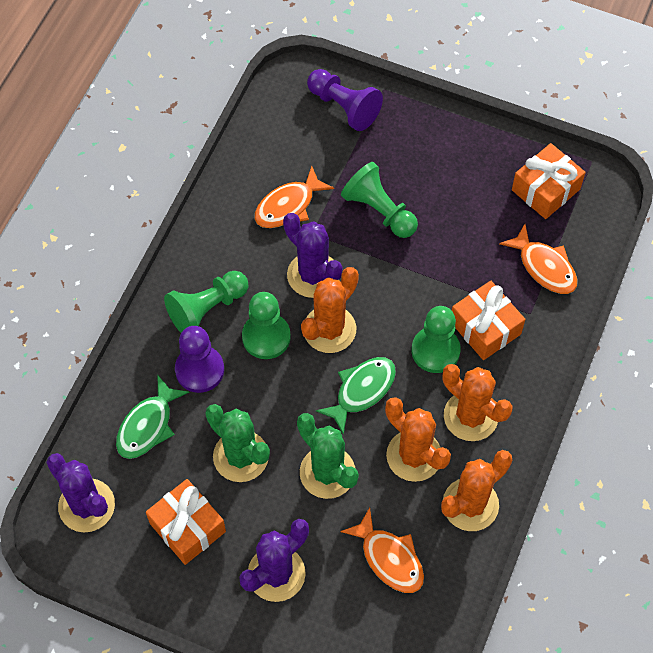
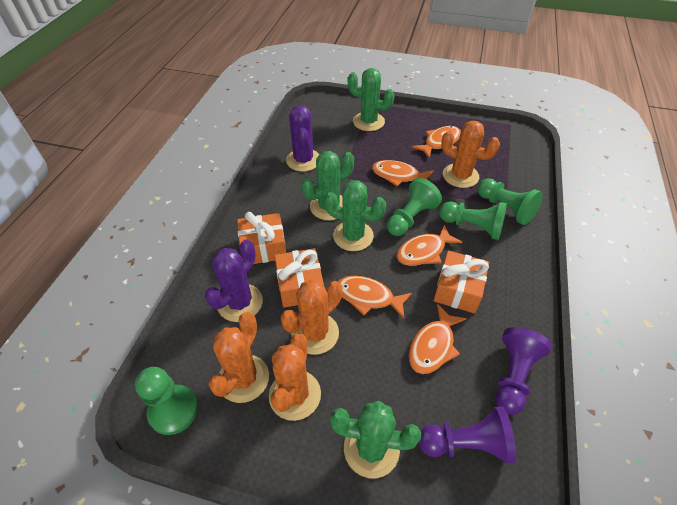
green cactus: [205,404,270,482] [297,413,359,499] = 2 -> [302,151,354,220] [324,180,386,251] [330,401,421,478] [348,68,394,131] = 4
green fish: [116,376,189,459] [316,357,396,435] = 2 -> none = 0
orange fish: [254,166,334,228] [340,508,424,593] [499,224,578,294] = 3 -> [338,276,412,318] [372,160,434,186] [397,225,463,266] [409,304,467,374] [412,126,461,159] = 5
purple cactus: [46,453,115,532] [239,519,309,602] [283,213,342,298] = 3 -> [204,240,263,322] [286,105,319,172] = 2

